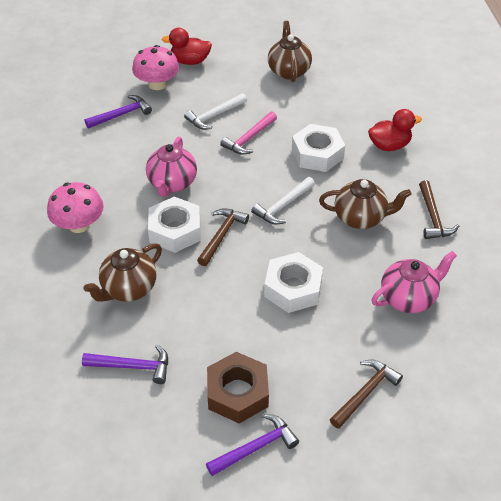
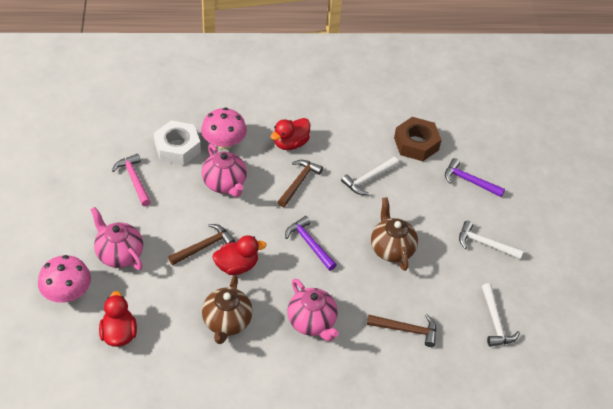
brown teapot: [83,243,162,302] [268,21,312,82] [319,179,411,229] = 3 -> [202,275,253,344] [371,197,418,271] = 2
pink teapot: [146,137,197,197] [372,251,457,313] = 2 -> [90,207,143,270] [202,144,247,197] [287,279,339,341] = 3
purple hammer: [82,345,168,384] [85,95,152,128] [206,414,299,476] = 3 -> [285,216,337,271] [445,158,505,197] = 2
red duck: [162,28,212,65] [368,109,422,151] = 2 -> [99,291,137,347] [212,235,266,275] [270,118,310,150] = 3
white hammer: [184,93,247,130] [251,177,315,224] = 2 -> [341,157,399,195] [459,221,524,259] [482,283,520,347] = 3
white nut: [148,197,201,253] [264,252,323,313] [292,124,345,172] = 3 -> [154,121,201,165] = 1

